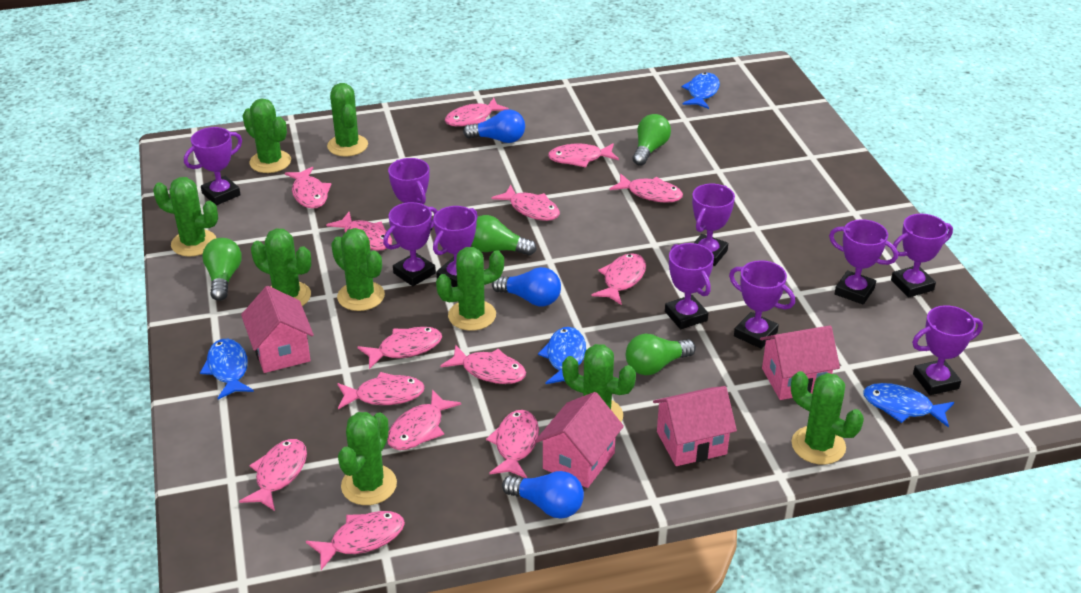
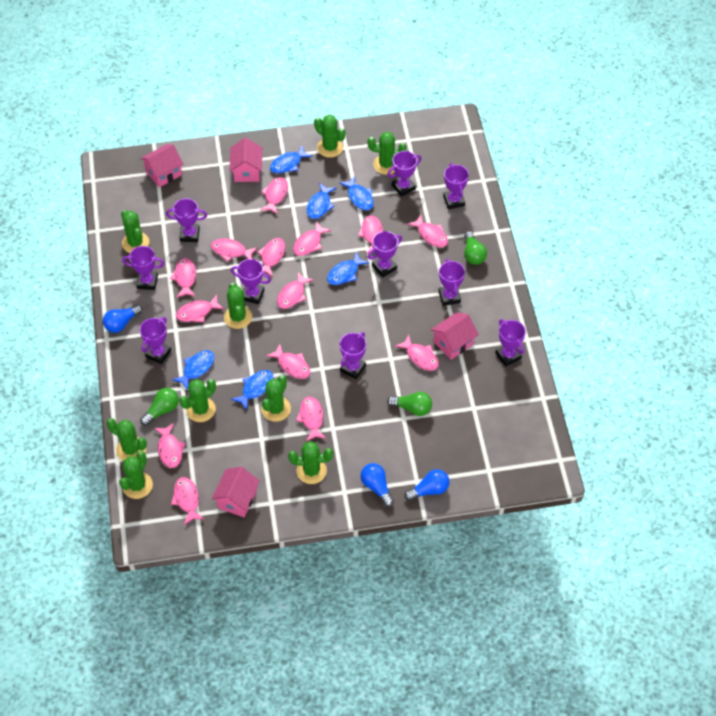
blue fish: [200,339,254,399] [538,327,586,384] [682,73,720,109] [863,383,954,427] = 4 -> [172,350,214,390] [231,370,274,410] [270,146,313,173] [307,183,336,219] [327,252,369,285] [339,176,373,210] = 6
green light bulb: [202,238,242,301] [472,215,537,256] [626,334,696,375] [633,114,671,166] = 4 -> [140,388,179,426] [387,392,432,416] [464,231,487,265] = 3

